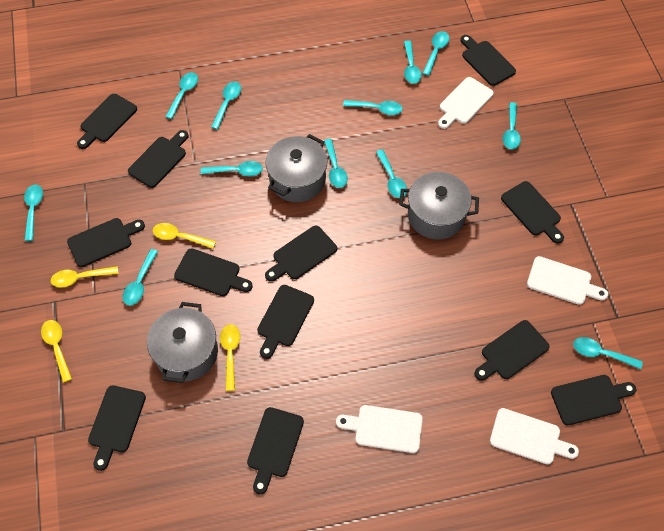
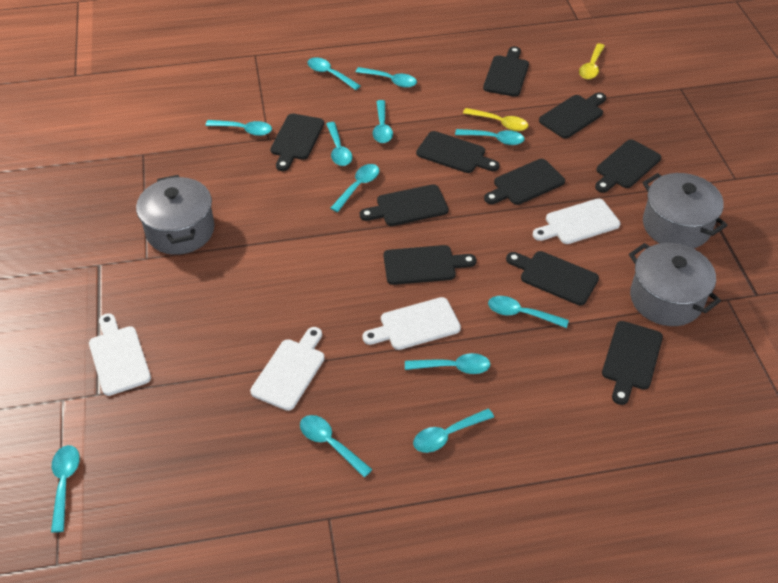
black cutting board: [67,218,145,267] [77,94,137,149] [88,385,146,471] [128,130,189,188] [174,248,253,296] [247,407,304,494] [257,285,314,359] [265,225,337,282] [460,35,516,86] [474,320,550,381] [501,181,564,244] [551,375,637,425] = 12 -> [270,113,324,171] [360,184,449,226] [384,245,477,285] [416,131,500,173] [483,46,529,97] [484,159,565,205] [506,251,599,305] [539,92,606,139] [595,140,661,193] [602,321,663,405] = 10
yellow spoon: [41,320,72,383] [51,266,119,288] [153,223,216,248] [220,324,240,391] = 4 -> [463,108,529,131] [579,44,605,79] = 2

